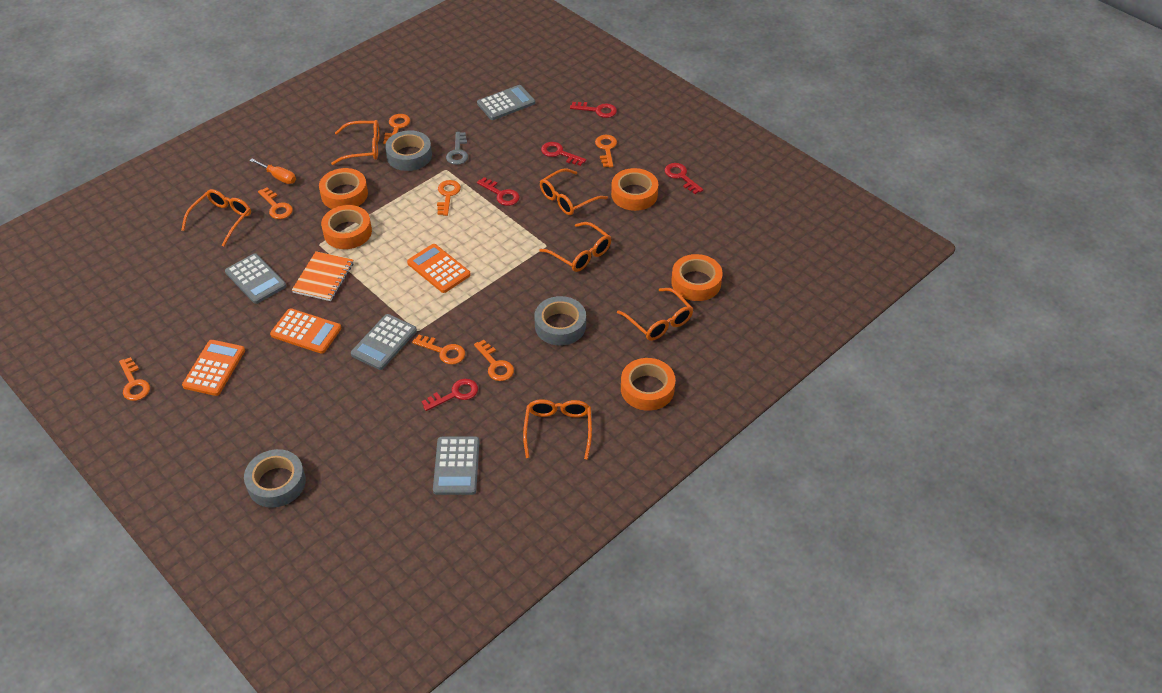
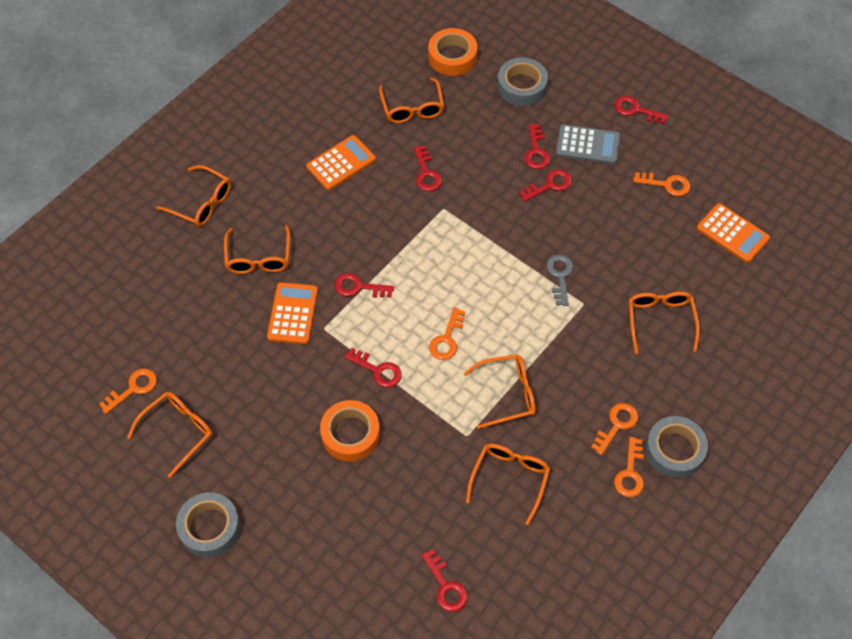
grey calculator: [225,253,286,304] [351,314,417,370] [433,437,479,495] [477,85,535,120] = 4 -> [556,124,620,164] = 1
orange glasses: [181,189,251,247] [331,120,380,165] [523,399,592,460] [540,168,608,215] [540,222,611,272] [617,288,693,341] = 6 -> [127,392,212,478] [156,165,231,227] [224,225,290,274] [379,77,444,123] [463,354,536,429] [466,444,550,525] [629,292,700,354] = 7
orange key: [119,357,150,401] [258,187,293,219] [383,114,410,144] [412,335,465,364] [437,180,461,216] [474,340,514,381] [595,135,617,168] = 7 -> [99,369,157,414] [429,307,465,360] [591,403,638,455] [614,437,644,497] [633,172,690,196] = 5
orange notebook: [292,251,354,301] = 1 -> none = 0
orange screwdriver: [250,158,296,184] = 1 -> none = 0
orange tape: [319,168,368,209] [321,205,372,249] [611,168,658,211] [621,358,675,411] [671,254,723,301] = 5 -> [320,400,380,462] [428,28,477,76] = 2
red key: [422,379,478,411] [477,177,520,206] [541,142,586,166] [570,102,617,118] [665,163,703,194] = 5 -> [335,273,394,298] [344,348,402,388] [414,146,442,191] [422,549,468,612] [519,169,572,202] [525,124,550,169] [615,96,668,124] = 7

